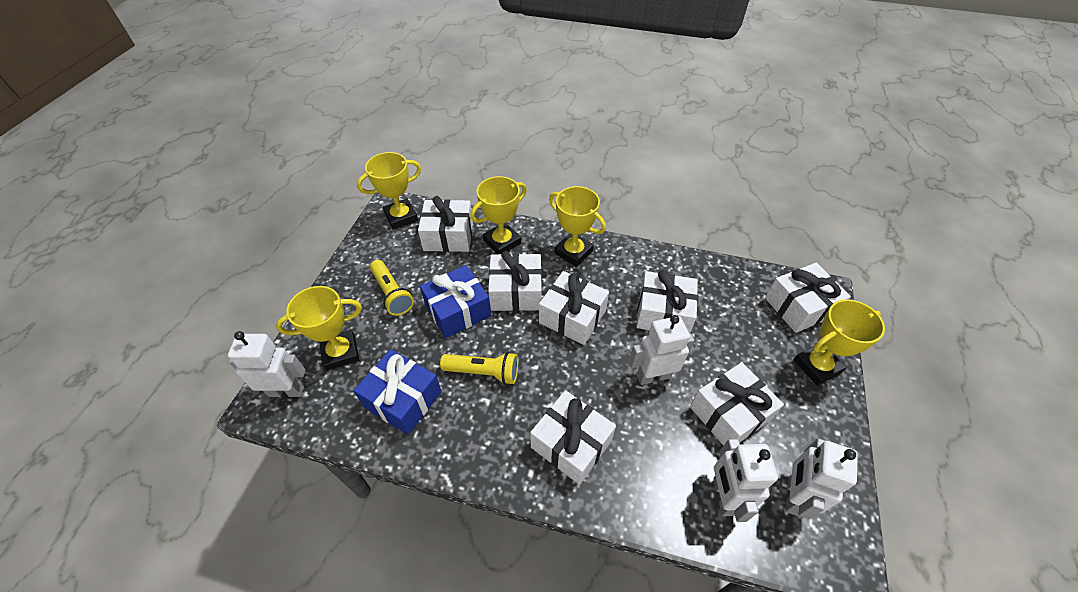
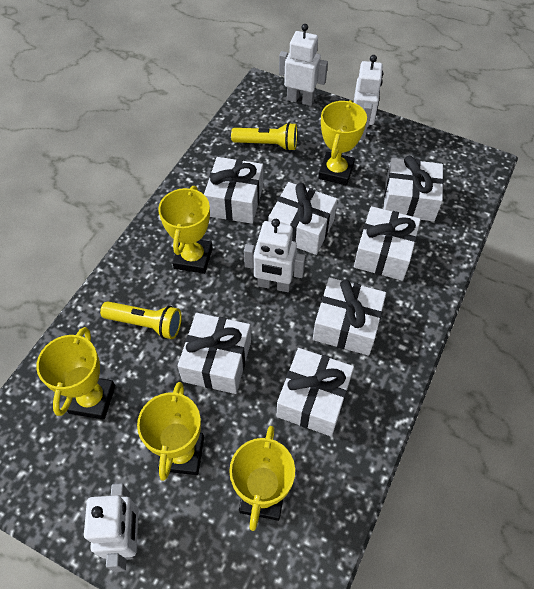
blue gift: [354,349,442,435] [420,265,491,338] = 2 -> none = 0

